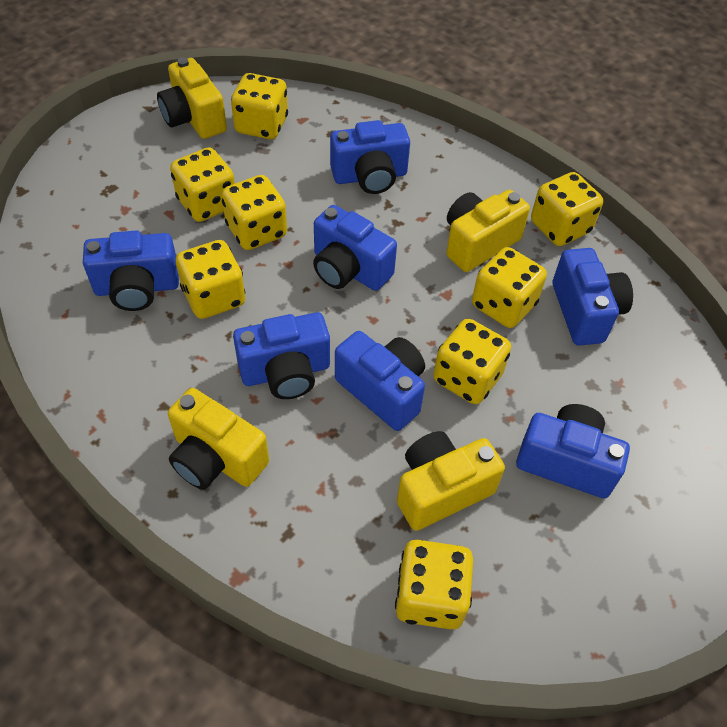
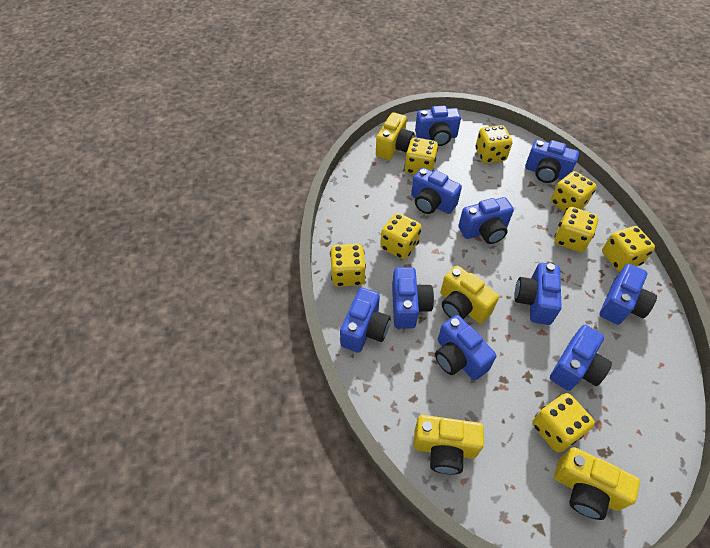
blue camera: [83,230,179,311] [233,312,330,399] [313,205,397,291] [330,120,410,194] [335,331,425,431] [516,404,630,498] [553,248,633,346] = 7 -> [340,288,391,353] [392,267,434,328] [411,168,462,214] [415,106,461,146] [435,315,497,380] [458,197,514,244] [514,263,562,325] [525,140,579,183] [550,325,612,391] [600,264,657,325] = 10

